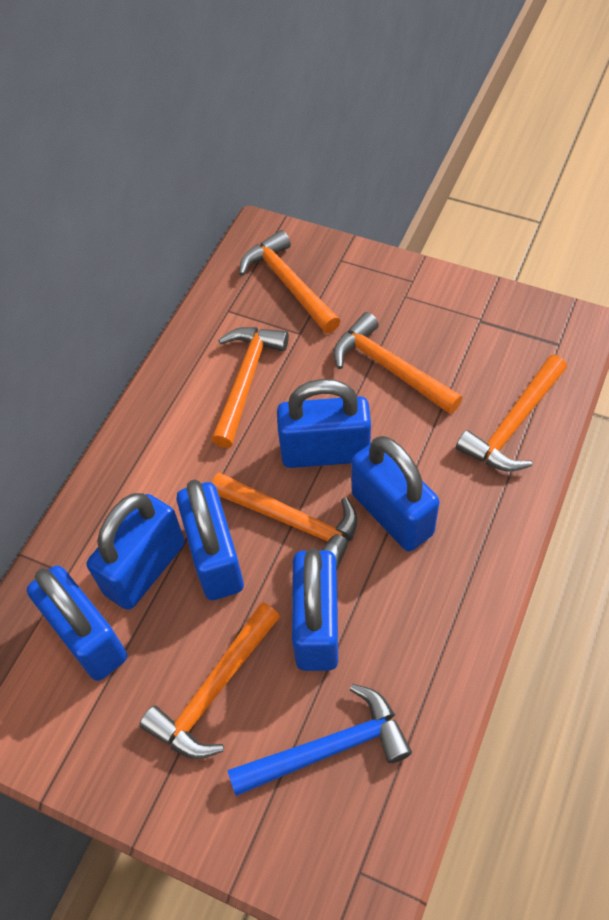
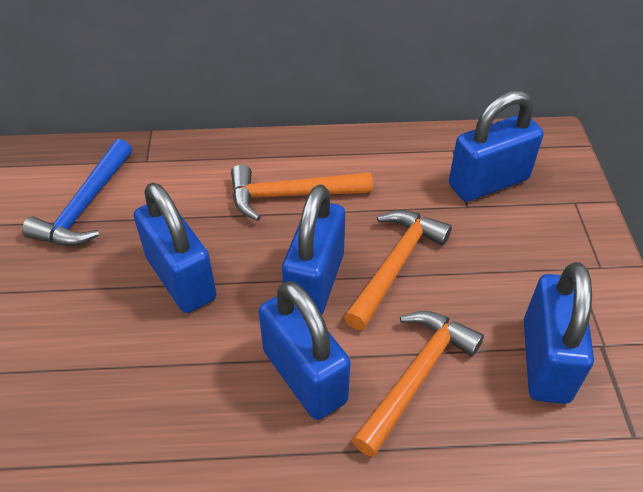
blue padlock: [27,566,127,681] [87,493,185,610] [176,479,244,600] [277,379,371,468] [292,548,338,671] [351,436,440,551] = 6 -> [134,183,217,313] [259,281,351,420] [282,184,345,315] [449,90,544,202] [524,262,594,404] = 5
orange hammer: [139,602,280,759] [212,327,289,448] [212,472,358,569] [239,230,340,333] [333,312,462,414] [456,355,567,471] = 6 -> [231,164,373,221] [344,210,452,330] [352,311,484,457] = 3

